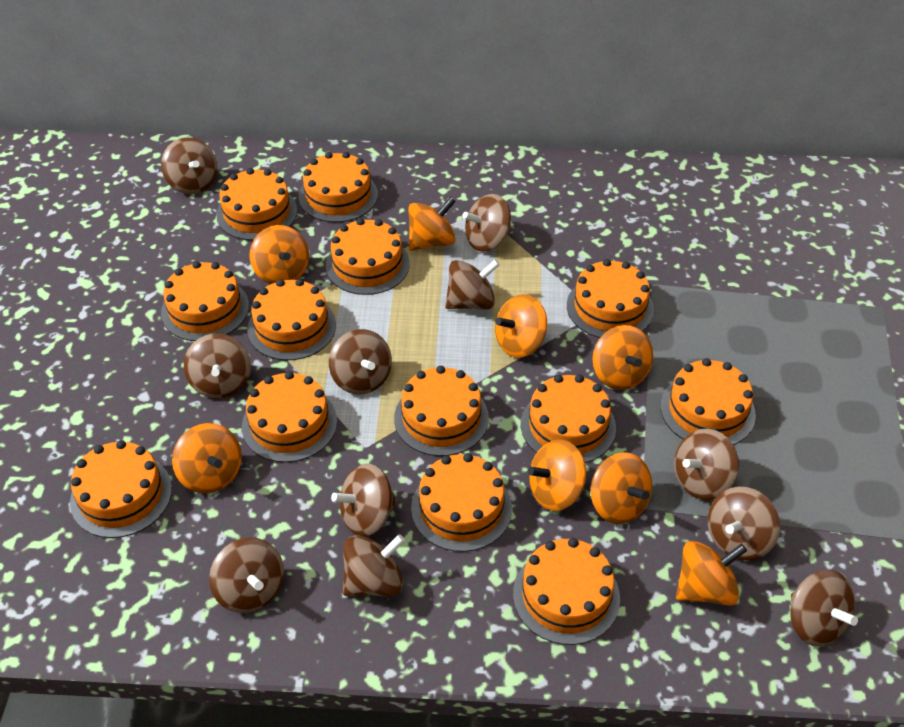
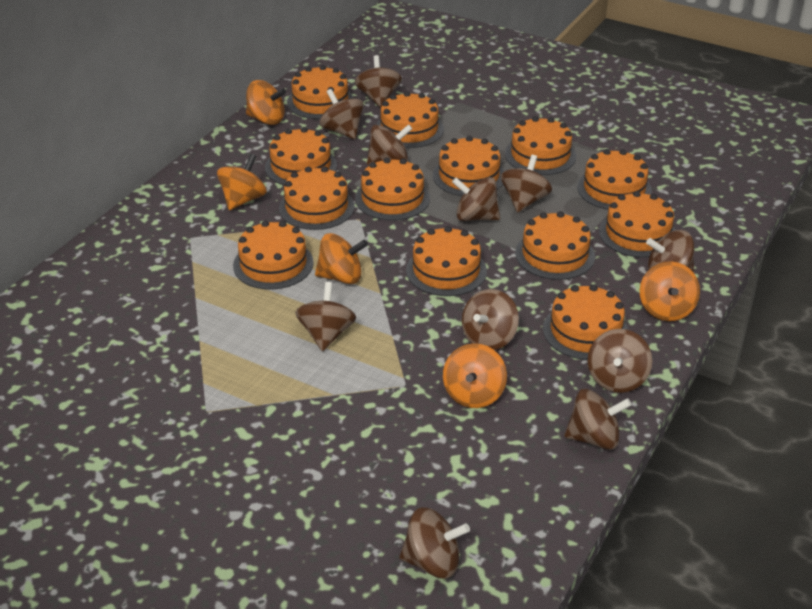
orange spinning top: [172,423,242,493] [250,225,309,284] [408,197,456,251] [495,294,547,358] [528,440,586,511] [591,452,652,524] [592,325,653,390] [676,541,747,606] = 8 -> [217,154,267,210] [246,80,286,125] [315,233,368,284] [443,343,507,408] [640,261,700,321] = 5

